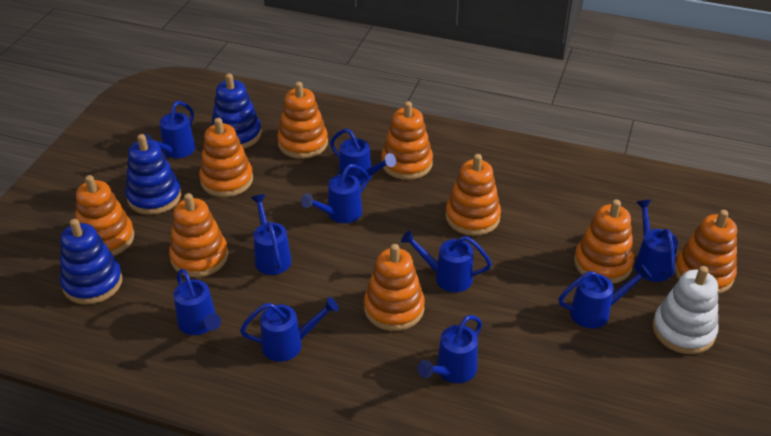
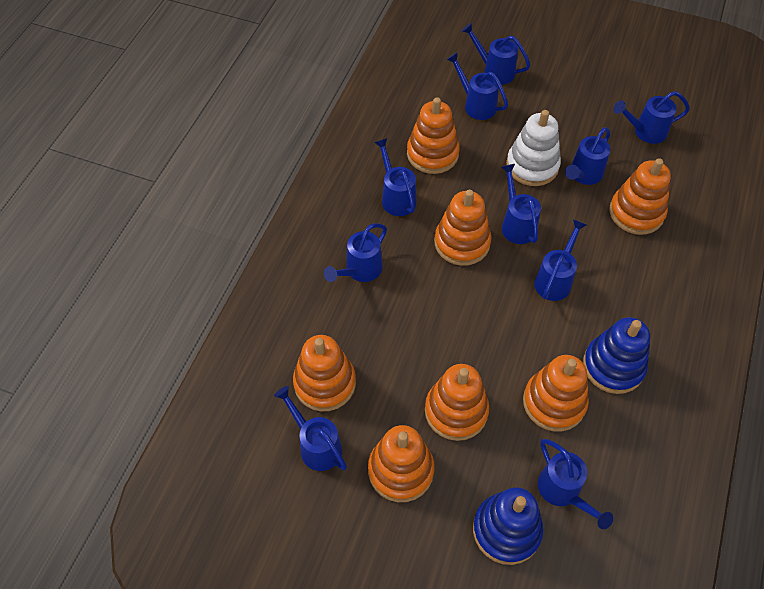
blue stacking toy: [60,219,123,304] [125,134,181,215] [211,73,262,149] = 3 -> [473,488,544,565] [583,317,650,394] = 2
orange stacking toy: [76,175,134,256] [169,193,228,277] [199,118,253,197] [277,82,328,159] [364,244,425,331] [381,101,433,180] [445,154,501,236] [574,199,634,284] [675,210,737,294] = 9 -> [293,335,356,411] [368,425,434,502] [407,97,460,174] [425,364,489,441] [434,190,491,266] [523,355,589,432] [609,158,671,235] = 7

